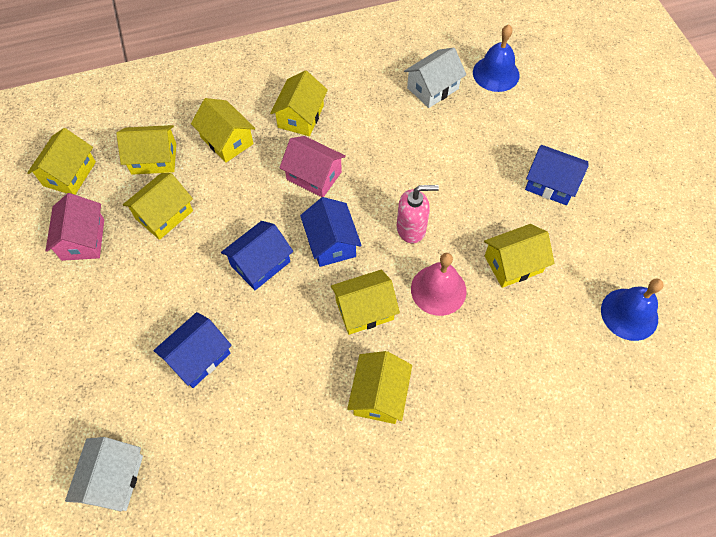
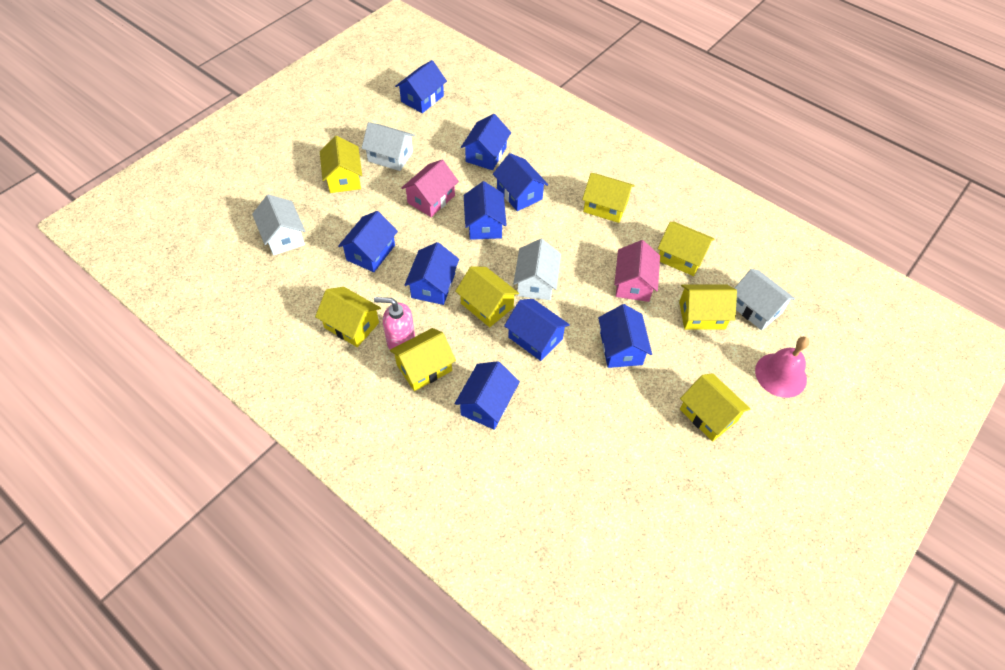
blue bell: [473,25,520,92] [601,279,663,341] = 2 -> none = 0
blue house: [153,312,232,388] [221,221,293,290] [300,197,362,267] [525,145,588,205] = 4 -> [338,211,398,272] [395,60,447,113] [404,242,459,305] [455,361,520,430] [461,114,511,170] [464,181,507,240] [493,153,548,211] [504,299,570,361] [598,304,652,368] = 9
white house: [65,437,143,511] [404,47,466,108] = 2 -> [252,194,305,256] [362,122,415,171] [513,239,561,300] [734,269,795,330] = 4

